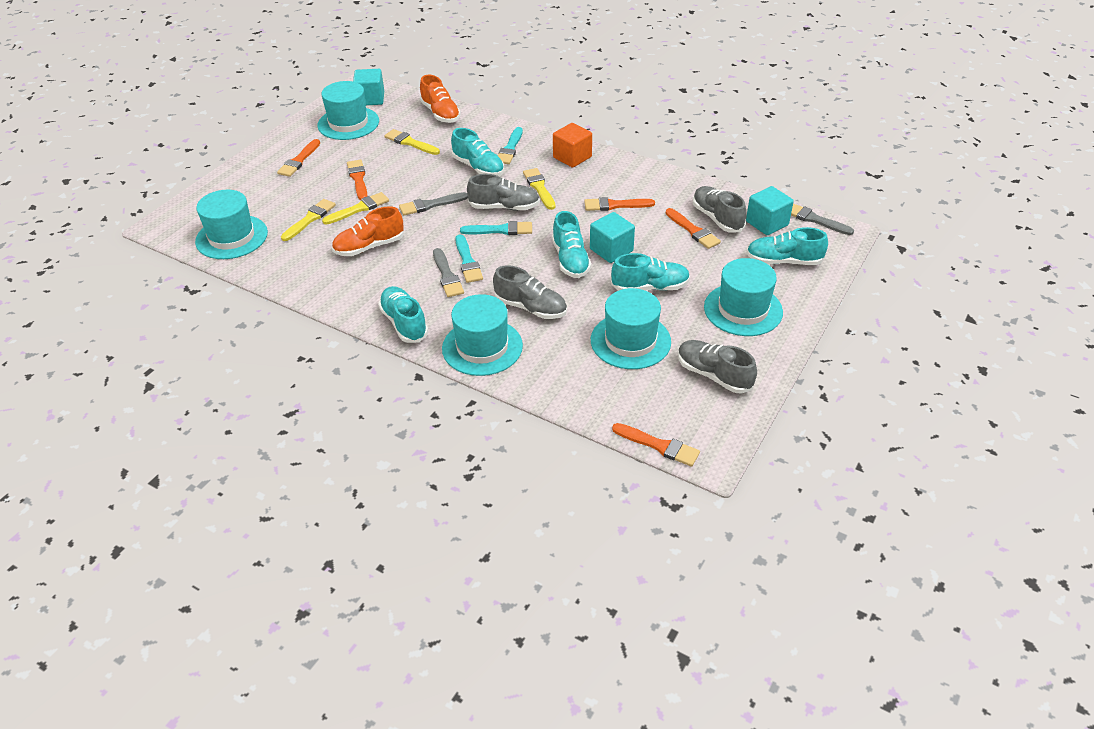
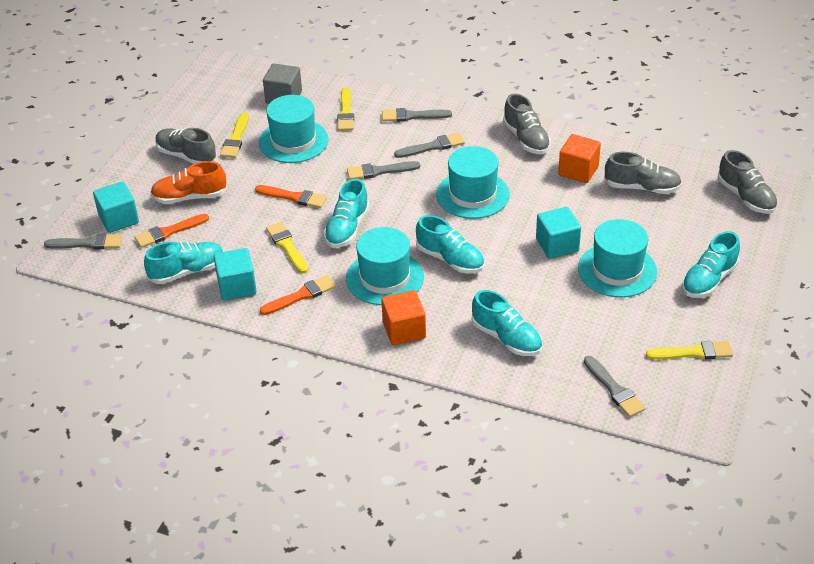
grey brush: [399,192,468,215] [433,248,464,297] [791,204,854,235] = 3 -> [44,234,122,250] [347,161,420,180] [382,108,452,122] [394,133,465,158] [584,356,645,417] = 5
grey cube: none = 0 -> [263,64,302,104] = 1
orange brush: [277,139,320,177] [347,159,368,200] [584,197,655,211] [612,423,700,467] [666,208,721,249] = 5 -> [134,214,209,248] [255,185,327,208] [260,275,336,315] = 3
orange cube: [553,123,592,168] = 1 -> [381,290,426,345] [558,134,601,183] = 2
orange shoe: [332,206,404,256] [420,75,461,123] = 2 -> [150,161,227,204] = 1
turquoise brush: [455,234,483,283] [460,221,532,235] [498,127,523,164] = 3 -> none = 0
turquoise hat: [195,190,268,259] [318,81,379,140] [442,294,523,376] [591,288,671,369] [704,258,783,336] = 5 -> [259,95,329,163] [346,227,424,305] [436,146,510,219] [578,219,657,298] = 4

